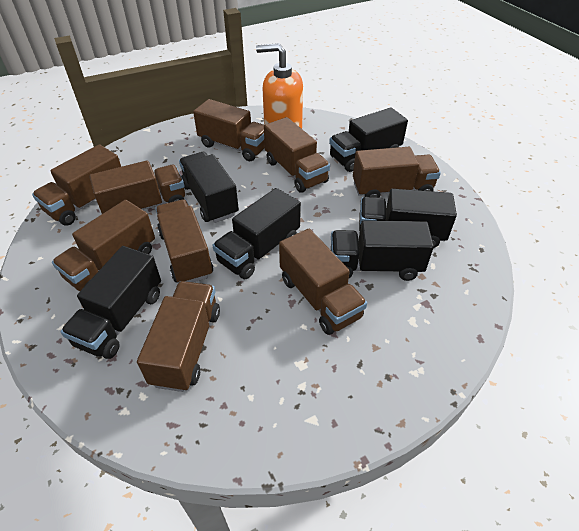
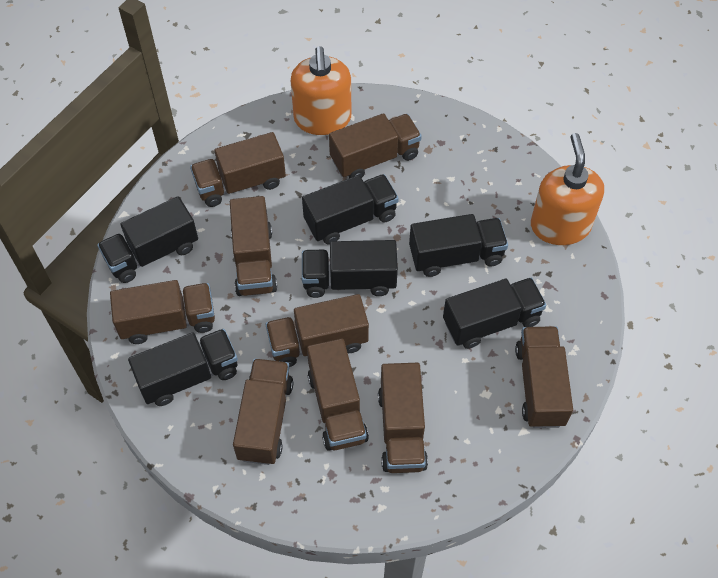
orange soap dispenser: [256,43,303,129] = 1 -> [291,46,351,135] [531,133,604,245] = 2

